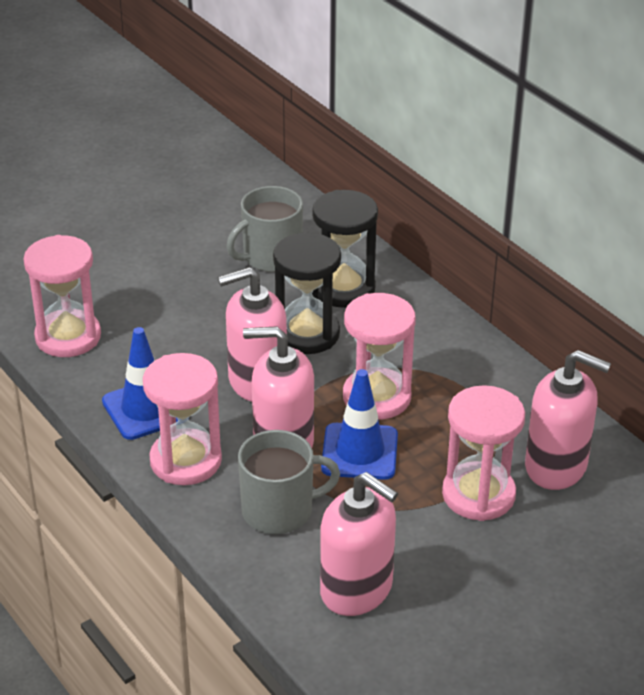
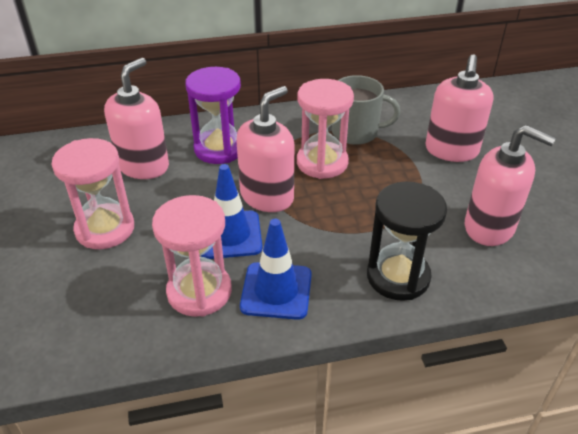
black hourglass: [273,232,341,354] [312,190,378,308] = 2 -> [367,182,447,301] = 1
grey mug: [226,186,303,272] [238,430,340,534] = 2 -> [332,75,400,145] = 1
pink hourglass: [24,235,101,357] [143,353,222,485] [343,293,416,420] [442,385,525,521] = 4 -> [51,138,134,249] [152,195,232,317] [297,79,354,179] = 3
purple hourglass: none = 0 -> [185,67,241,164] = 1

